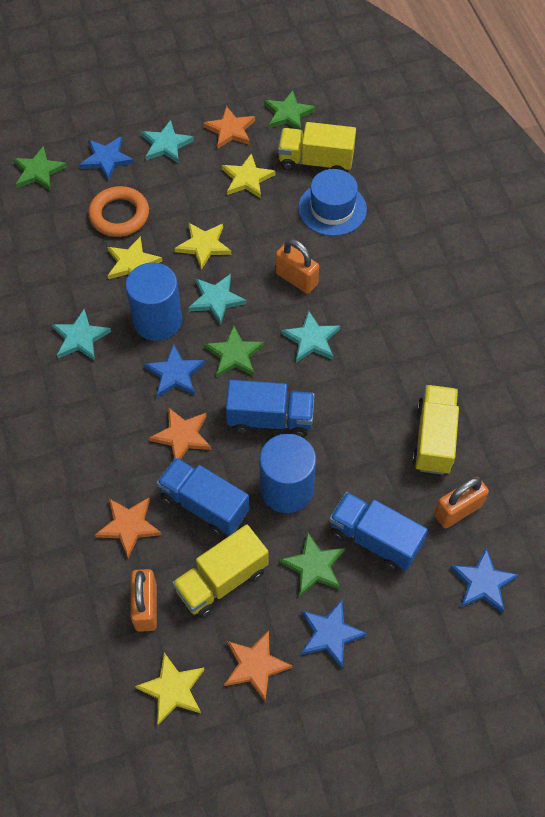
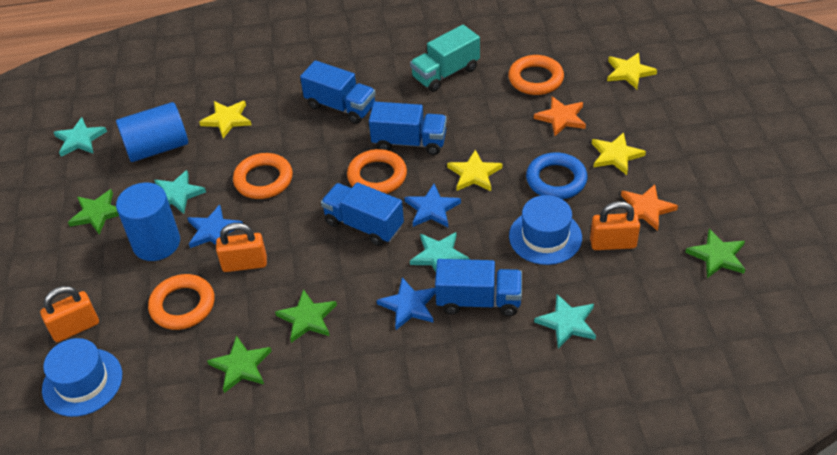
blue hat: [298,169,367,236] = 1 -> [42,338,122,417] [509,195,582,265] = 2
blue ring: none = 0 -> [526,152,587,199] = 1
blue star: [80,137,134,181] [144,344,205,398] [301,600,367,669] [450,548,518,613] = 4 -> [187,205,243,248] [377,277,436,330] [404,184,461,227] = 3
blue truck: [156,457,250,537] [226,380,315,437] [329,492,428,571] = 3 -> [300,60,376,124] [321,182,404,246] [369,102,447,155] [435,259,522,316] = 4
orange ring: [88,186,149,237] = 1 -> [148,274,214,330] [233,153,293,199] [347,149,407,194] [508,55,564,95] = 4
orange star: [95,497,162,558] [149,407,211,460] [203,106,255,149] [224,630,293,701] = 4 -> [534,97,586,136] [621,184,678,231] = 2
turquoise truck: none = 0 -> [410,25,480,92] = 1
yellow truck: [172,525,269,618] [278,122,356,171] [412,385,459,475] = 3 -> none = 0

